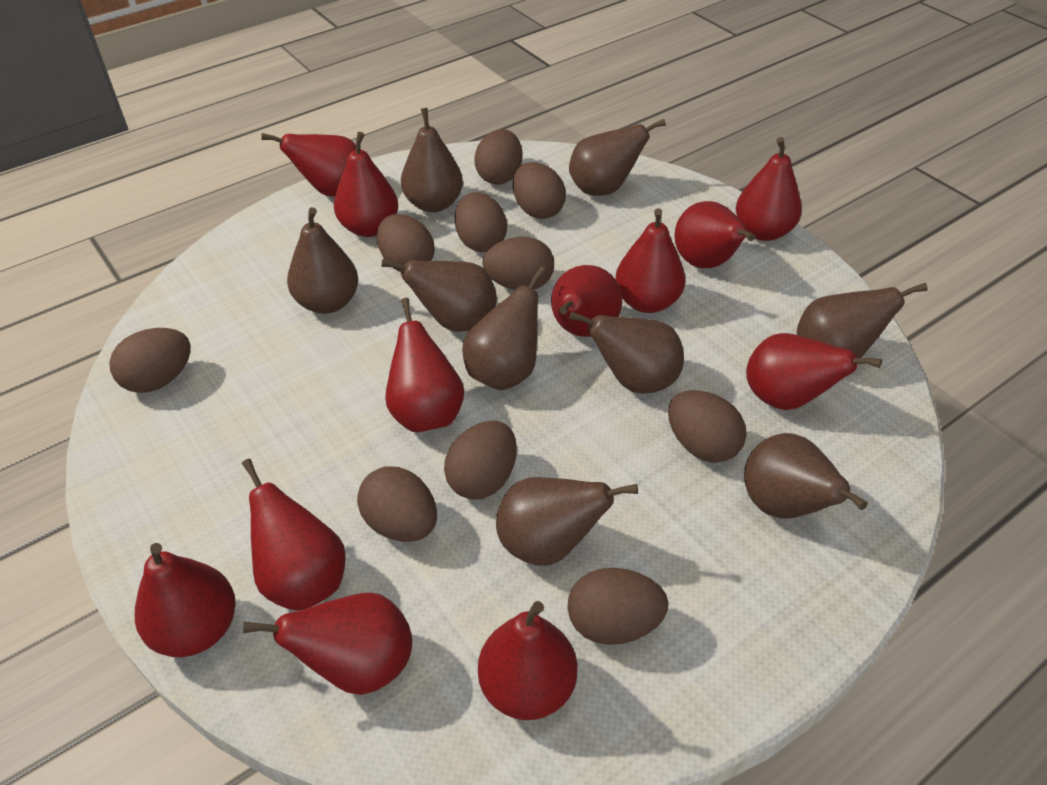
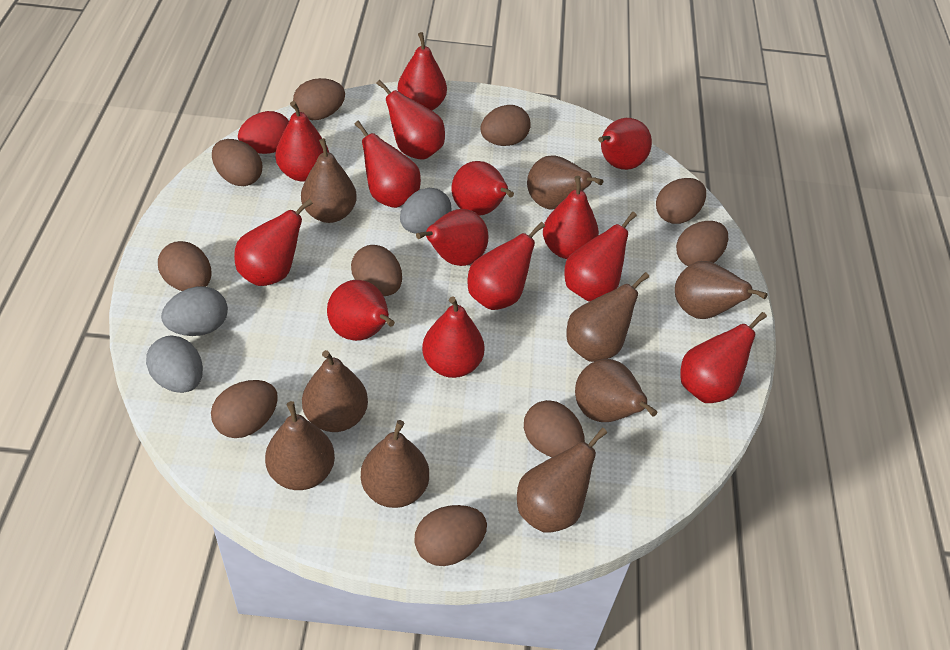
grey egg: none = 0 -> [146,335,203,393] [161,286,228,336] [400,188,451,234] = 3
red egg: none = 0 -> [238,111,289,154] = 1
red pear: [135,543,236,657] [242,459,346,611] [243,593,412,695] [262,133,356,197] [334,132,398,237] [385,298,464,433] [478,601,577,720] [551,265,622,337] [615,208,685,313] [674,201,755,268] [736,137,802,241] [746,333,882,410] = 12 -> [234,199,313,286] [275,101,329,182] [327,280,395,341] [355,121,421,208] [376,80,445,160] [397,32,447,111] [416,209,489,266] [422,296,485,378] [452,161,514,216] [468,222,545,310] [543,176,599,259] [564,212,637,302] [598,118,652,170] [680,312,767,403] = 14

